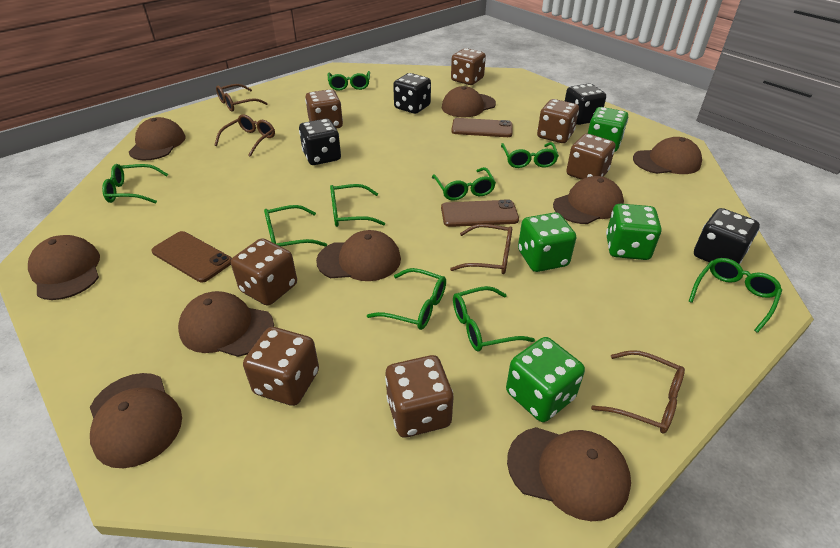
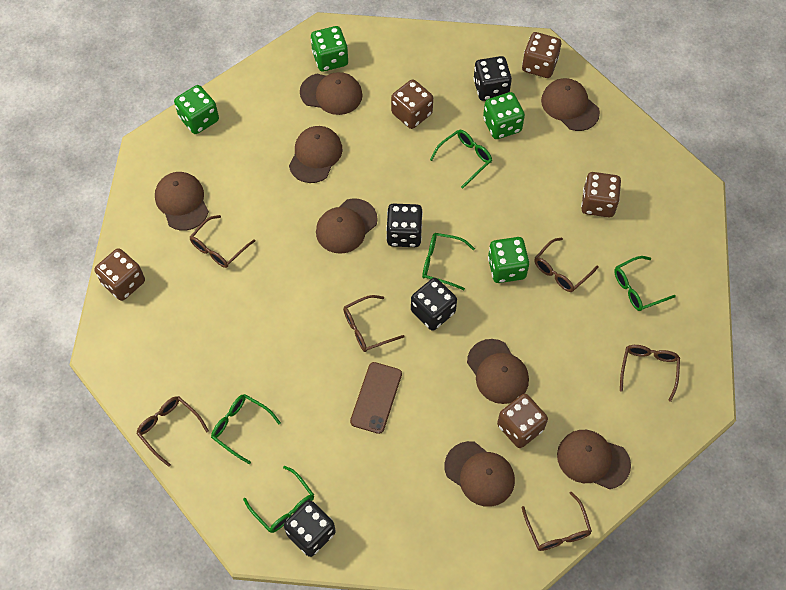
brown cap: [28,235,100,300] [90,373,182,468] [129,117,185,160] [178,291,274,357] [316,230,401,281] [442,86,496,118] [507,427,631,521] [553,176,624,224] [633,137,702,174] = 9 -> [155,172,209,231] [289,126,342,183] [300,72,362,115] [316,198,378,254] [444,441,515,507] [467,339,529,404] [541,78,600,131] [557,430,631,489] = 8
brown dice: [231,238,297,306] [243,327,319,406] [305,89,343,129] [385,355,453,438] [451,48,486,85] [537,99,579,143] [566,134,616,180] = 7 -> [95,248,145,301] [391,79,433,129] [497,394,548,448] [522,32,561,78] [581,172,621,217] = 5
brown glasses: [215,114,275,157] [216,84,268,112] [450,224,512,274] [591,350,685,434] = 4 -> [136,396,209,467] [189,215,255,268] [343,295,405,352] [521,492,592,551] [534,238,598,292] [620,345,680,402] = 6
brown phone: [151,231,232,283] [441,199,519,227] [451,118,512,137] = 3 -> [350,362,402,434] = 1
green glasses: [102,164,168,204] [264,205,327,247] [328,71,370,91] [330,184,385,227] [367,268,446,330] [432,167,496,201] [453,286,535,351] [501,142,559,168] [689,258,782,333] = 9 -> [211,394,281,464] [243,466,314,533] [422,233,475,290] [430,130,492,189] [614,256,676,311] = 5

